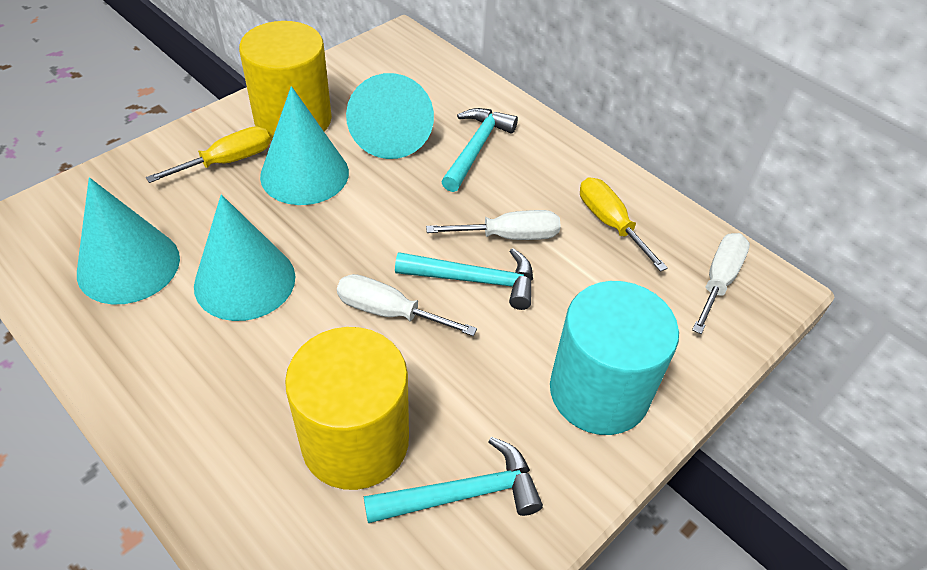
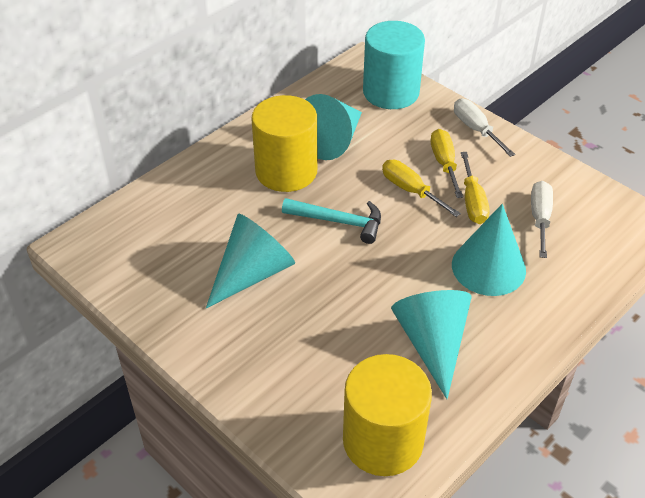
turquoise hammer: [364,437,543,523] [395,248,533,310] [441,108,518,192] = 3 -> [282,198,381,244] = 1
white screwdriver: [337,274,477,336] [426,210,561,240] [692,233,750,334] = 3 -> [454,98,515,157] [531,181,553,258] = 2
yellow screwdriver: [146,126,271,183] [580,178,668,272] = 2 -> [382,160,461,217] [431,129,463,198] [461,152,490,224] = 3

